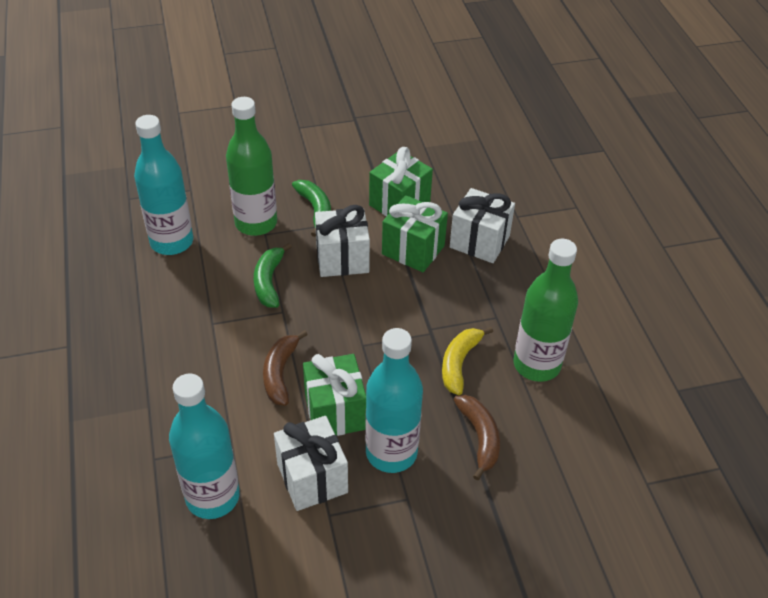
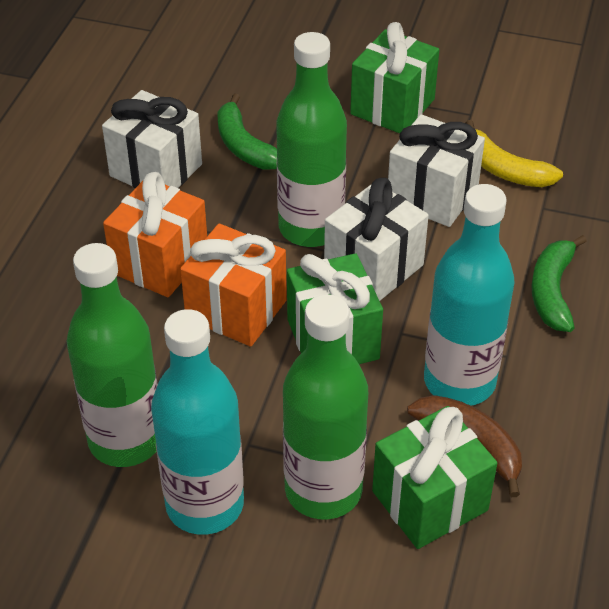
brown banana: [263,330,308,406] [454,395,500,481] = 2 -> [407,395,522,497] = 1
green bottle: [226,97,277,236] [513,239,578,382] = 2 -> [67,243,158,467] [276,32,347,247] [283,294,368,519] = 3
orange gift: none = 0 -> [103,172,207,297] [180,224,287,346] = 2
turquoise bottle: [134,115,193,255] [169,374,240,519] [365,328,423,473] = 3 -> [151,309,244,535] [424,184,515,406] = 2

